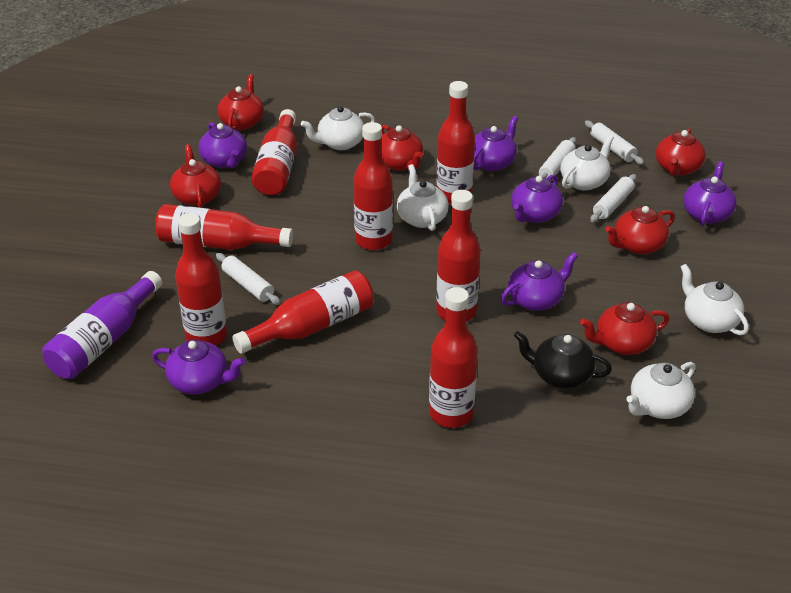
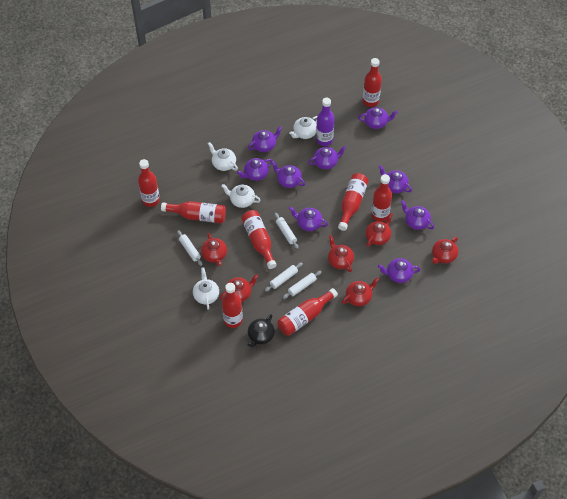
purple teapot: [152,340,245,395] [199,122,247,168] [474,116,518,171] [501,252,578,311] [511,174,563,223] [683,161,737,226] = 6 -> [237,158,273,181] [248,126,282,152] [271,161,305,188] [289,206,328,231] [308,146,346,169] [358,107,398,129] [378,165,412,193] [378,258,420,283] [401,200,434,230] = 9
white teapot: [301,106,375,150] [397,164,449,231] [560,135,614,191] [626,362,696,419] [680,264,749,336] = 5 -> [193,267,219,310] [208,142,238,171] [221,184,261,208] [289,116,317,139] = 4

